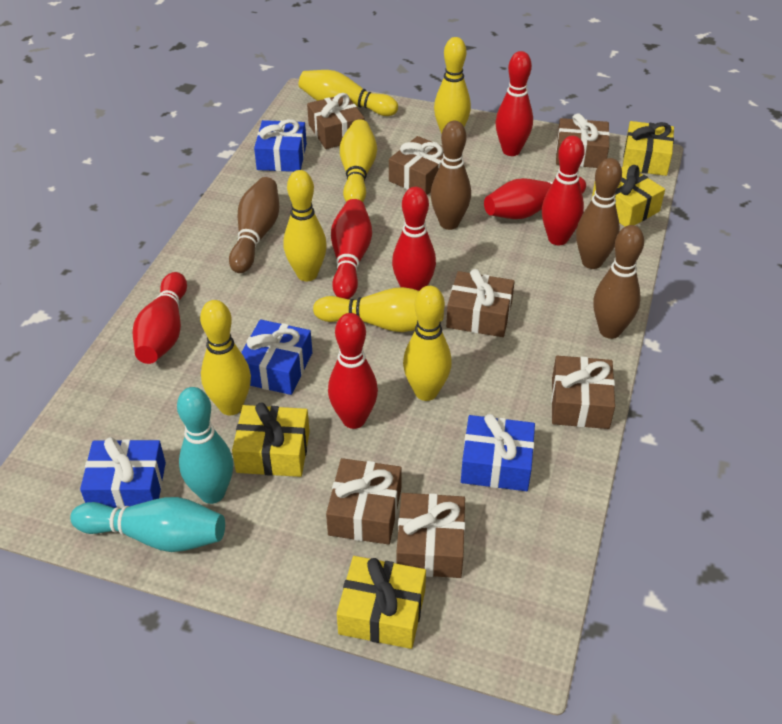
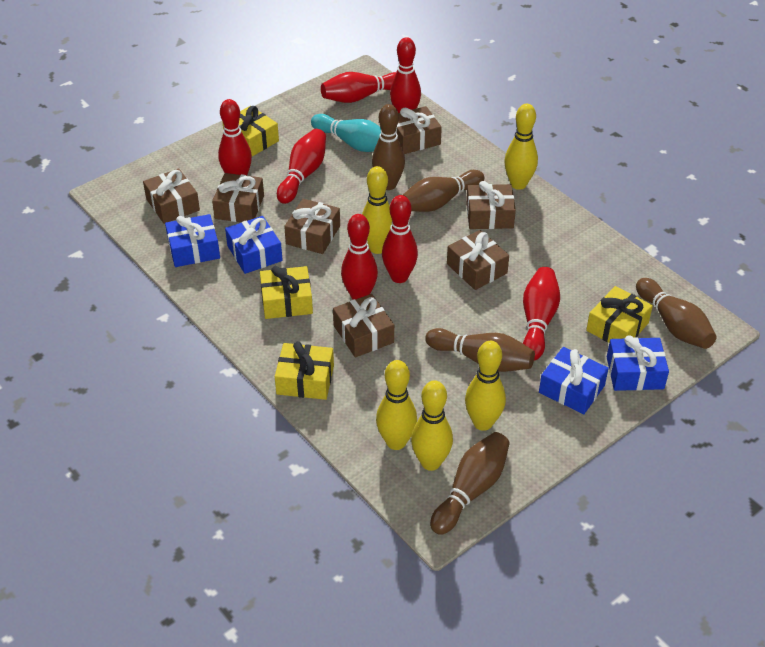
brown bowling pin: [229,177,279,273] [431,121,471,230] [576,158,622,269] [593,225,644,339] = 4 -> [372,104,405,190] [403,170,484,212] [425,328,535,372] [430,432,510,535] [636,278,717,349] = 5
turquoise bowling pin: [70,497,225,552] [177,387,233,504] = 2 -> [311,114,381,152] = 1
yellow bowling pin: [200,300,251,415] [284,170,327,281] [299,70,398,116] [313,287,444,332] [340,119,377,202] [403,286,452,401] [434,37,471,134] = 7 -> [362,166,392,254] [376,360,417,450] [411,380,453,471] [465,341,506,431] [504,104,538,190] = 5

